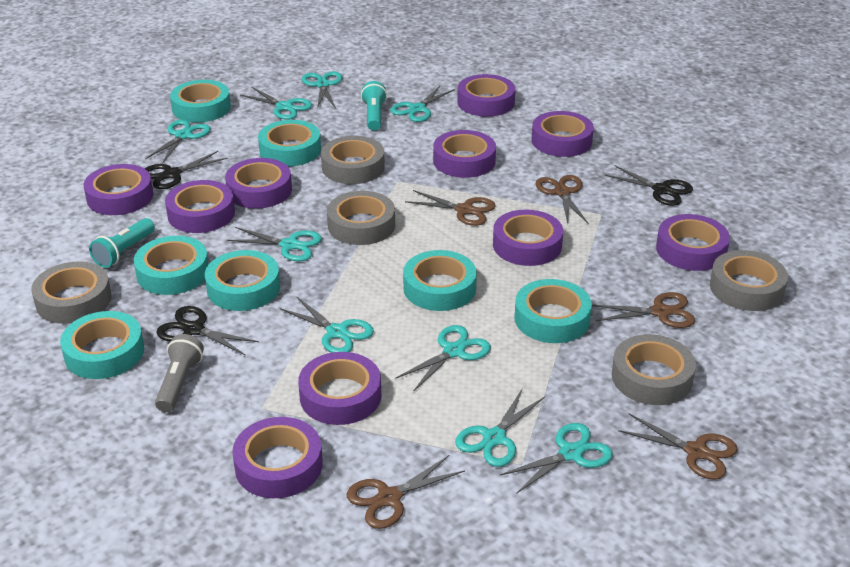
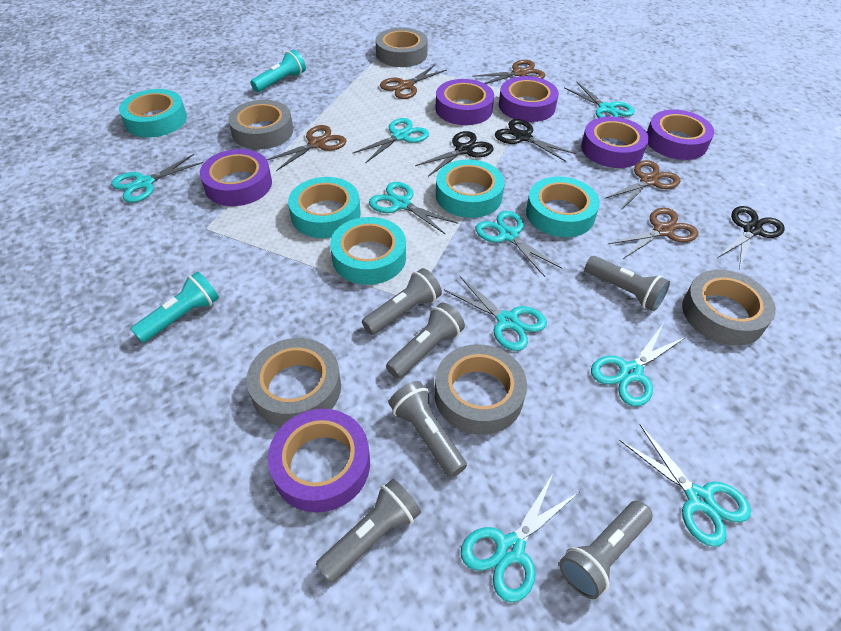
grey flashlight: [155,334,204,412] = 1 -> [316,479,421,583] [362,268,442,335] [386,302,465,379] [389,381,467,478] [559,501,652,599] [585,256,670,311] = 6
purple tape: [83,164,153,215] [165,180,235,233] [225,158,292,209] [232,417,323,498] [298,352,381,425] [433,130,496,178] [457,74,516,117] [493,210,563,266] [531,111,594,157] [656,214,730,271] = 10 -> [200,149,272,206] [268,409,370,513] [435,79,494,125] [499,76,559,122] [581,117,649,168] [647,110,714,160] = 6
turquoise tape: [60,311,144,379] [134,236,209,295] [170,80,231,122] [205,250,280,311] [258,120,321,166] [403,250,477,311] [514,279,592,343] = 7 -> [119,89,187,137] [288,177,361,238] [330,217,406,285] [436,159,505,218] [526,177,600,237] = 5

